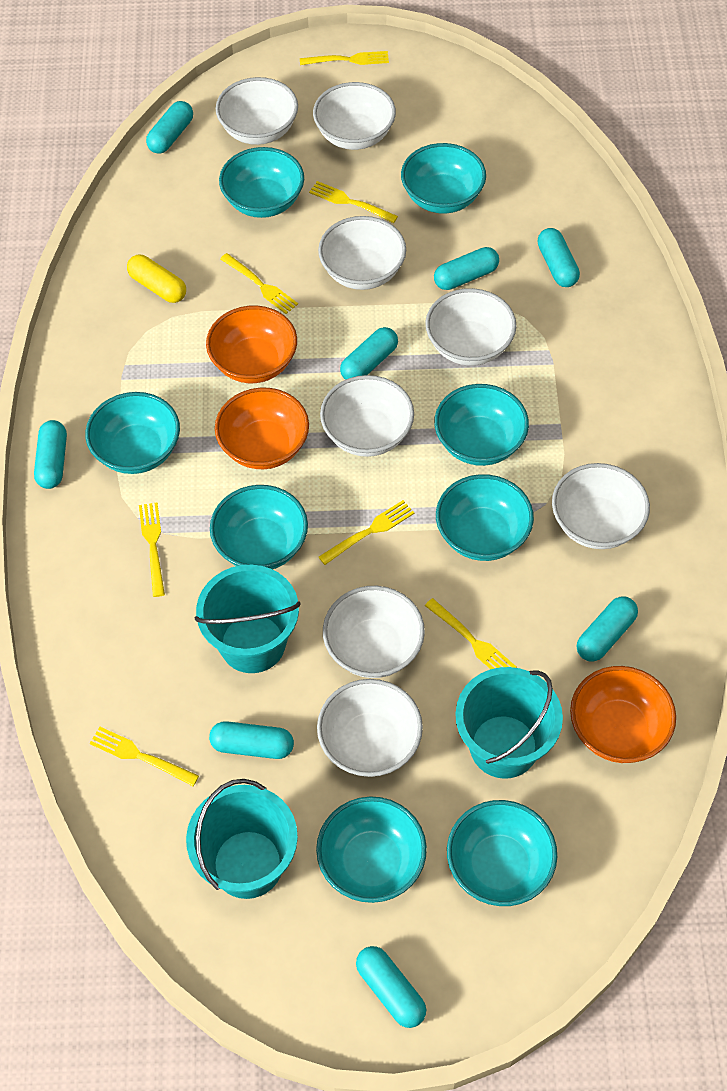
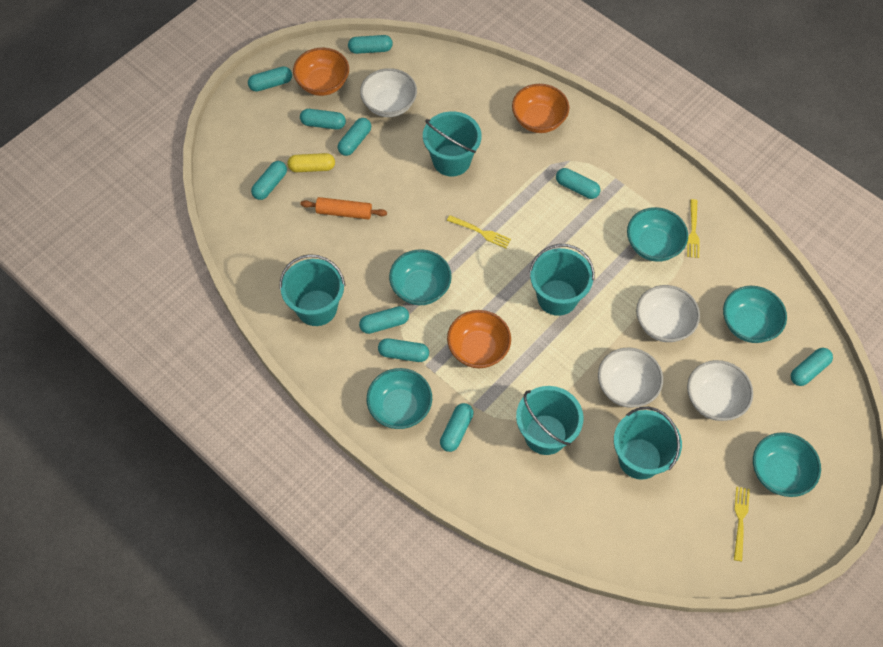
orange rolling pin: none = 0 -> [300,197,387,220] = 1
turquoise bowl: [85,392,180,474] [210,485,308,569] [219,147,304,218] [316,796,427,903] [401,143,486,213] [434,384,529,466] [436,474,534,561] [447,800,557,906] = 8 -> [367,368,432,429] [389,249,452,305] [627,207,688,262] [723,286,787,343] [753,432,821,497] = 5
turquoise bucket: [186,779,298,899] [195,565,301,673] [455,667,563,779] = 3 -> [280,254,345,326] [423,111,482,176] [516,386,584,455] [529,244,595,316] [614,406,682,480] = 5
turquoise capsule: [34,420,67,489] [146,101,193,154] [209,721,294,759] [340,327,398,380] [356,946,426,1028] [434,247,499,290] [538,228,580,287] [577,596,638,662] = 8 -> [248,66,292,92] [251,161,287,200] [300,109,346,130] [338,118,371,156] [348,35,393,54] [359,306,409,334] [378,338,429,362] [440,403,474,452] [556,168,600,199] [791,348,833,386] = 10
white bowl: [215,77,298,145] [313,82,396,150] [317,679,423,777] [318,216,406,290] [320,375,414,457] [323,586,425,678] [425,288,517,366] [552,463,650,549] = 8 -> [360,68,417,117] [598,347,663,408] [636,285,700,342] [687,360,753,421] = 4
yellow fork: [90,727,199,786] [139,503,165,597] [220,253,298,314] [300,51,389,65] [309,181,398,223] [319,500,414,565] [425,598,517,669] = 7 -> [447,215,511,248] [687,199,700,258] [734,487,750,562] = 3

